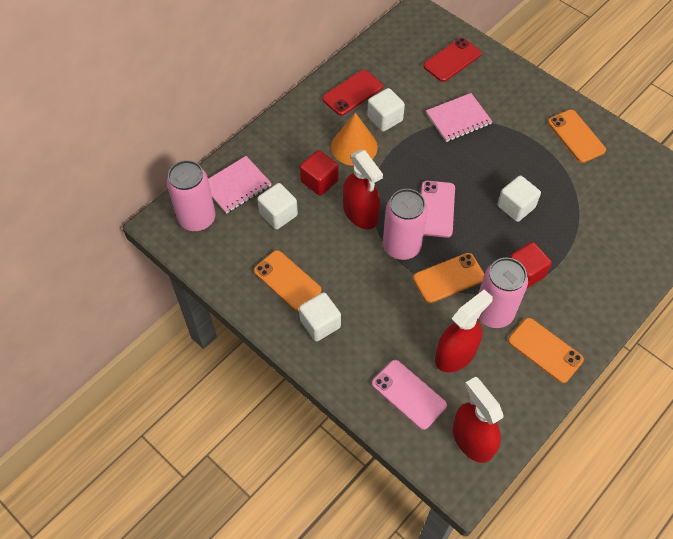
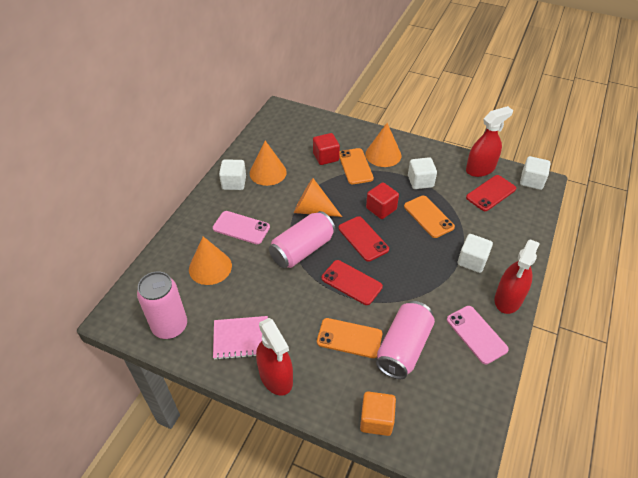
orange cone: [331,113,378,166] = 1 -> [189,236,232,285] [250,141,287,186] [294,178,342,217] [365,123,401,167] = 4
orange cube: none = 0 -> [360,392,396,436] = 1
orange phone: [254,250,322,311] [413,253,484,303] [508,318,584,383] [548,110,606,163] = 4 -> [317,318,382,358] [339,148,374,184] [404,196,455,238] = 3
pink notebook: [208,156,272,214] [426,93,493,142] = 2 -> [213,316,268,360] = 1
red phone: [322,70,383,116] [423,38,481,82] = 2 -> [321,260,383,305] [338,216,389,262] [466,175,516,211] = 3

